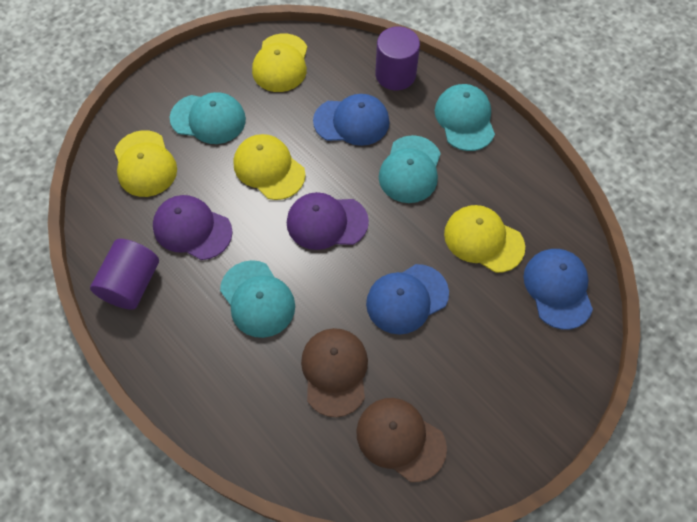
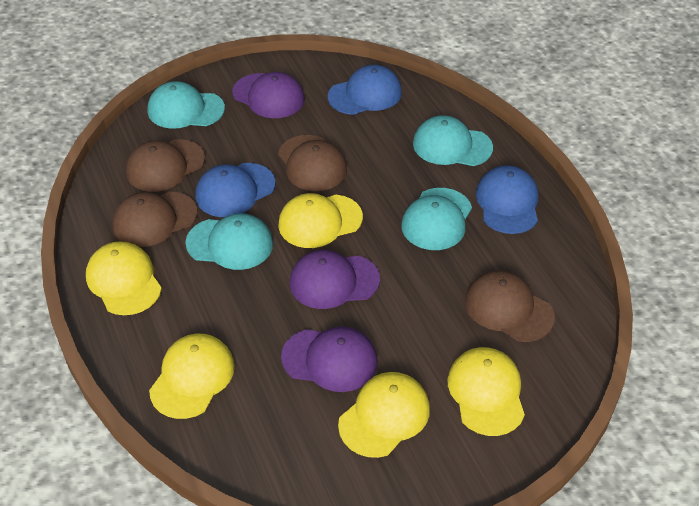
brown cap: [301,328,368,417] [356,398,447,482] = 2 -> [113,191,197,247] [126,139,205,192] [278,135,347,191] [465,270,555,342] = 4
purple cap: [153,195,233,260] [287,192,369,250] = 2 -> [232,72,305,118] [281,327,378,392] [289,250,380,309] = 3
purple cylinder: [90,239,159,310] [375,27,420,90] = 2 -> none = 0
yellow cap: [114,130,177,197] [234,134,306,200] [252,34,307,92] [444,205,525,273] = 4 -> [86,241,162,315] [149,334,235,419] [278,193,363,248] [338,372,430,458] [447,347,525,436] = 5

